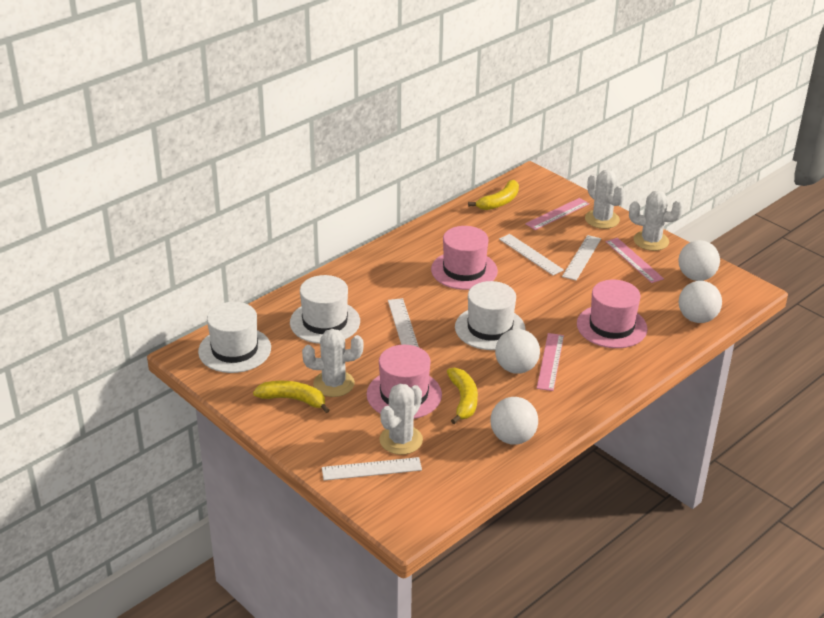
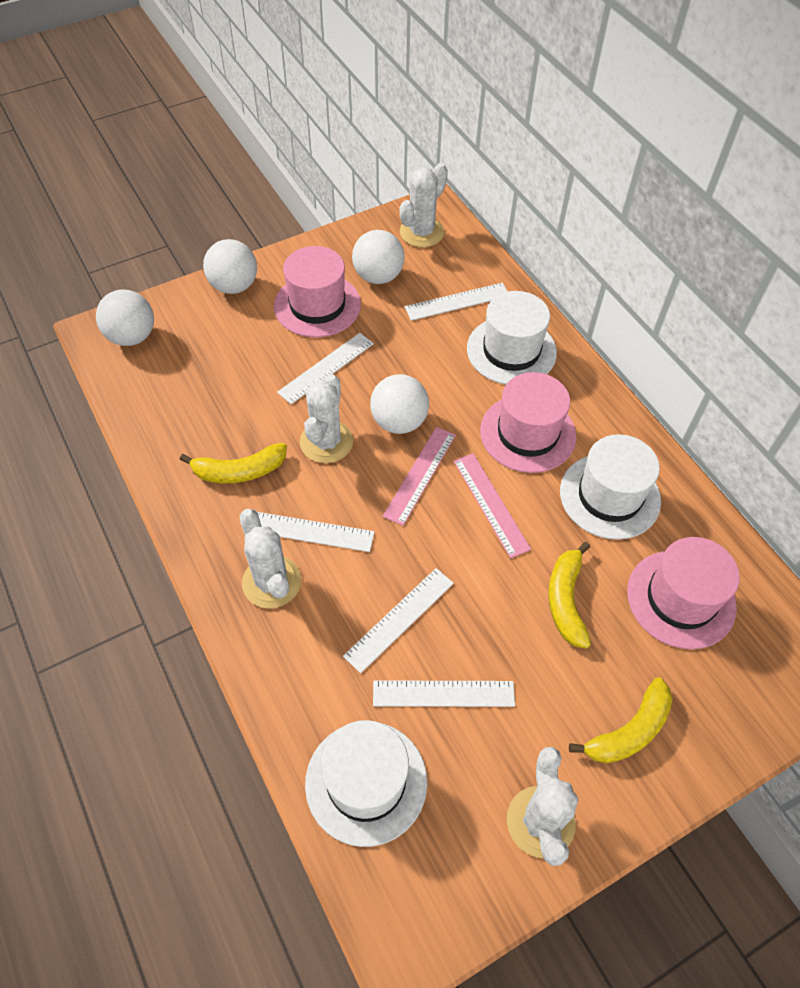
pink ruler: [525,198,589,230] [537,333,564,391] [605,238,664,283] = 3 -> [383,427,456,526] [454,454,531,558] = 2
white ruler: [322,457,422,481] [388,298,419,347] [499,234,564,275] [562,235,601,280] = 4 -> [257,512,375,552] [277,333,374,404] [343,568,454,673] [373,680,515,707] [405,283,508,321] = 5

